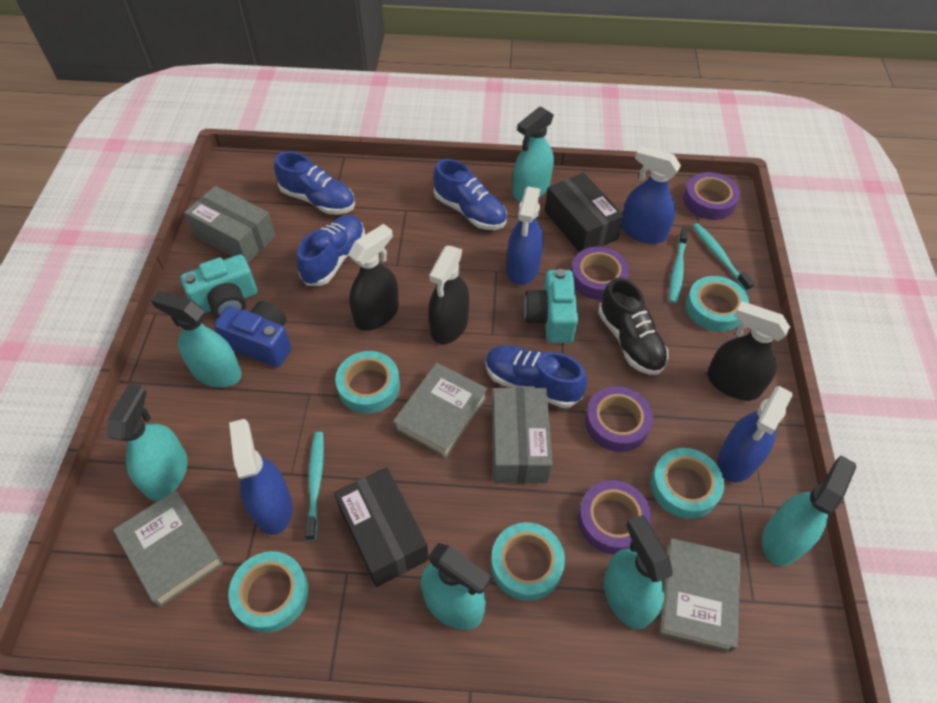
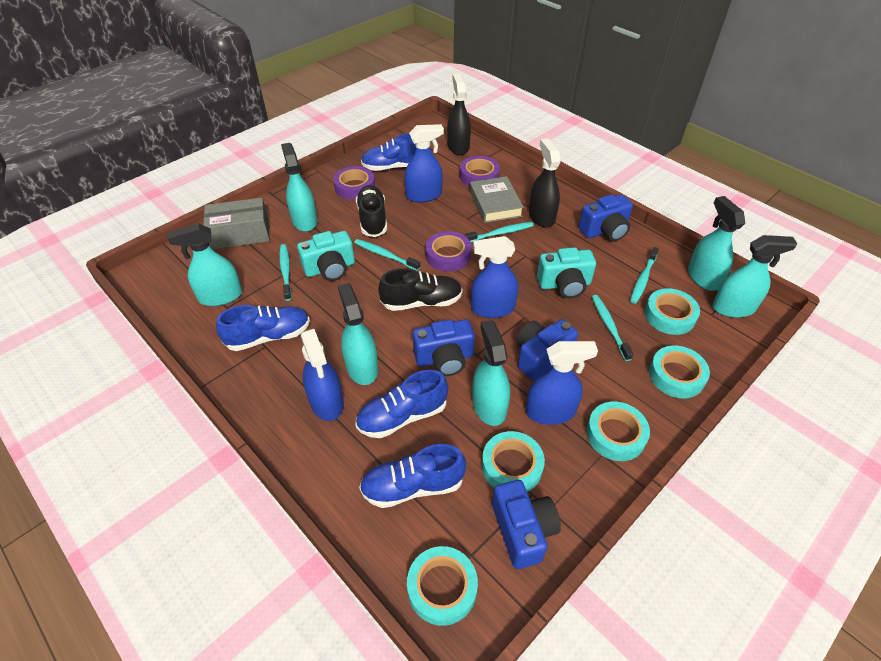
black box: [334,467,429,587] [545,173,624,252] = 2 -> none = 0
black shoe: [598,277,668,375] = 1 -> [356,185,387,237] [378,268,463,311] = 2
black spray bottle: [348,224,399,331] [429,246,469,344] [707,301,790,400] = 3 -> [447,74,471,155] [529,138,561,227] = 2
blue camera: [214,301,291,367] = 1 -> [412,319,475,376] [492,480,561,569] [516,319,578,380] [578,194,633,241] = 4
grey book: [113,490,223,607] [393,363,488,458] [658,538,741,653] = 3 -> [470,176,524,223] = 1
grey box: [184,186,276,264] [492,388,553,484] = 2 -> [203,197,270,249] = 1
purple tape: [571,247,629,300] [578,480,652,555] [585,386,653,452] [683,172,740,220] = 4 -> [333,166,375,200] [426,231,471,272] [460,156,500,187] = 3
turquoise toothbrush: [304,432,324,541] [669,227,689,303] [693,223,754,291] = 3 -> [279,244,292,301] [354,239,420,271] [464,222,534,242] [592,295,634,361] [630,247,659,304] = 5

